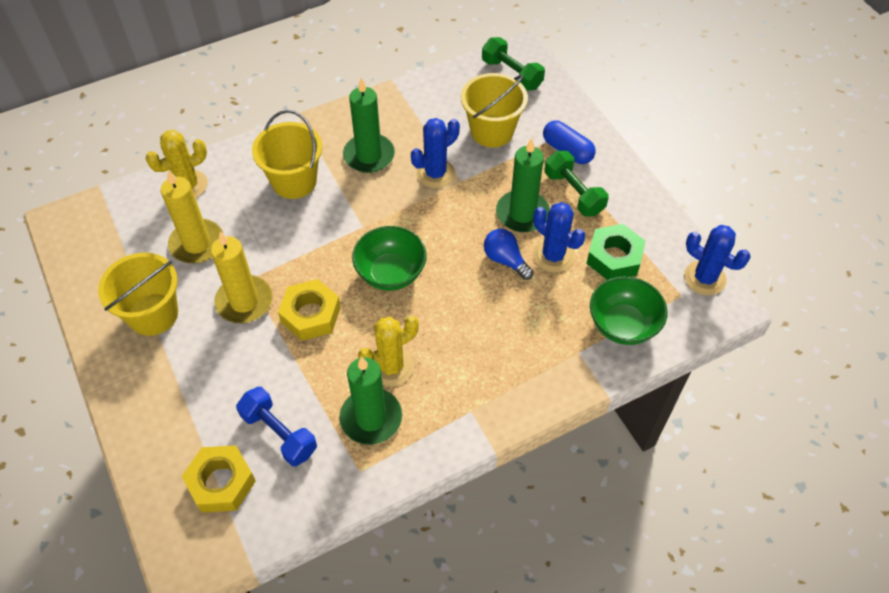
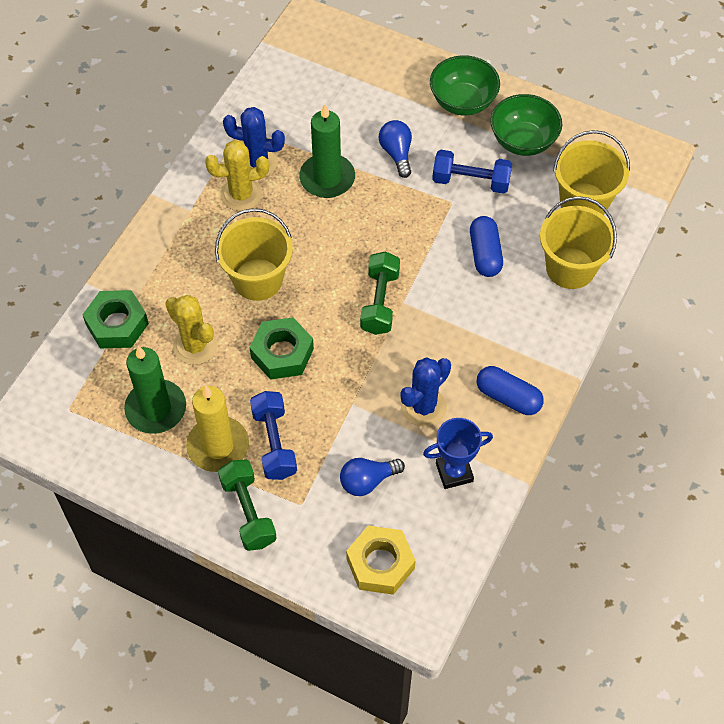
blue cactus: [411,118,460,188] [533,202,585,273] [684,225,751,295] = 3 -> [223,107,285,177] [400,357,451,427] = 2
blue capsule: [543,120,596,164] = 1 -> [470,216,503,277] [477,366,544,415] = 2
blue dumbbell: [236,387,317,466] = 1 -> [250,391,297,480] [432,150,512,194] = 2
blue light bulb: [484,229,534,280] = 1 -> [340,458,405,496] [379,120,412,178] = 2
blue trophy: none = 0 -> [423,418,493,489] = 1
green candle: [340,357,402,445] [343,78,395,173] [496,138,550,232] = 3 -> [124,346,186,434] [299,104,355,198] = 2
green nut: [586,224,646,280] = 1 -> [82,290,149,348] [250,317,314,380] = 2
yellow candle: [161,170,223,263] [211,231,273,323] = 2 -> [186,385,249,472] = 1
yellow nut: [181,445,256,513] [278,279,341,341] = 2 -> [346,526,416,595] = 1

